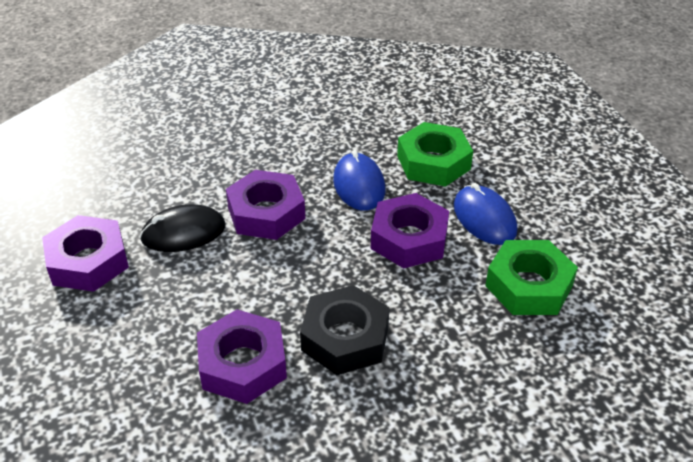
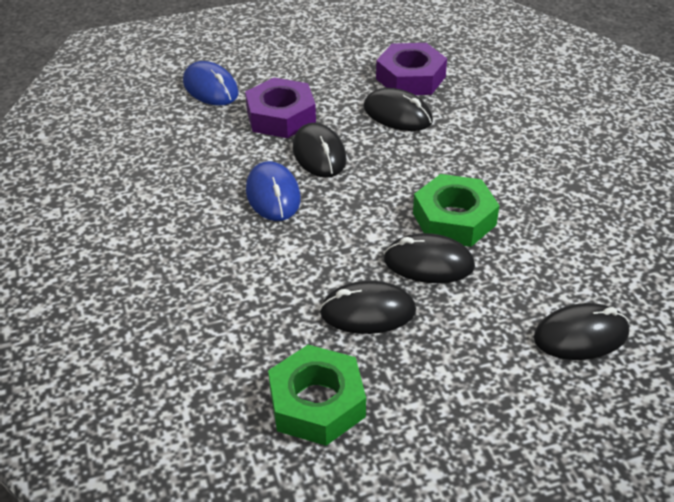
black mouse: [140,204,225,252] = 1 -> [293,123,347,178] [320,281,416,334] [364,88,433,131] [384,233,475,283] [534,303,629,360] = 5
black nut: [300,285,390,375] = 1 -> none = 0
purple nut: [42,215,129,292] [197,309,287,404] [226,170,305,240] [371,193,449,268] = 4 -> [245,78,316,138] [376,43,447,95] = 2

